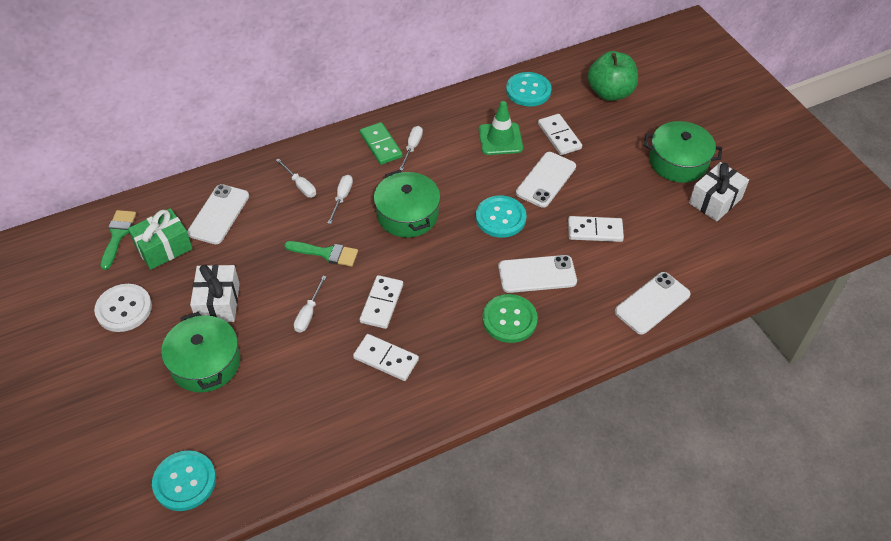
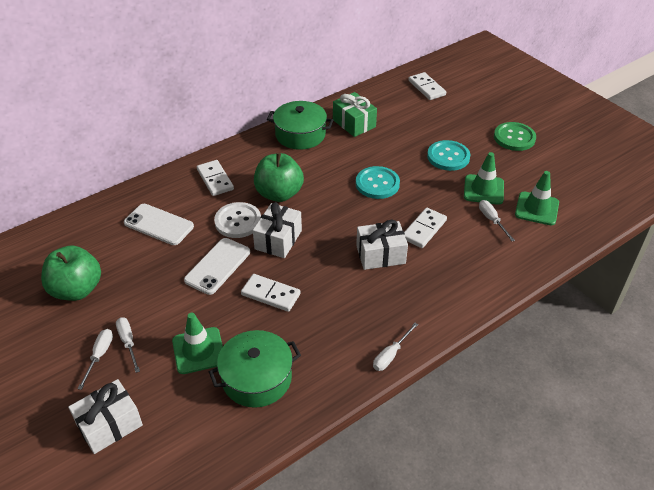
green apple: [588,51,638,101] = 1 -> [41,245,101,301] [254,153,304,202] = 2
green brush: [100,210,136,270] [284,241,358,267] = 2 -> none = 0
green domino: [360,122,403,165] = 1 -> none = 0
green pot: [161,312,240,393] [374,170,440,238] [644,121,722,183] = 3 -> [209,330,301,408] [267,101,333,150] = 2
green traffic cone: [479,101,523,155] = 1 -> [172,313,223,374] [464,152,504,205] [515,171,559,225] = 3
turquoise button: [152,450,216,511] [476,195,526,238] [506,72,552,106] = 3 -> [356,166,400,199] [427,140,470,171] = 2
white gift: [190,265,240,322] [689,162,749,221] = 2 -> [68,379,143,454] [253,202,302,258] [356,220,408,270] = 3
white phone: [187,184,249,244] [498,255,577,293] [516,152,576,208] [615,272,691,335] = 4 -> [124,204,194,245] [184,238,250,295] = 2

